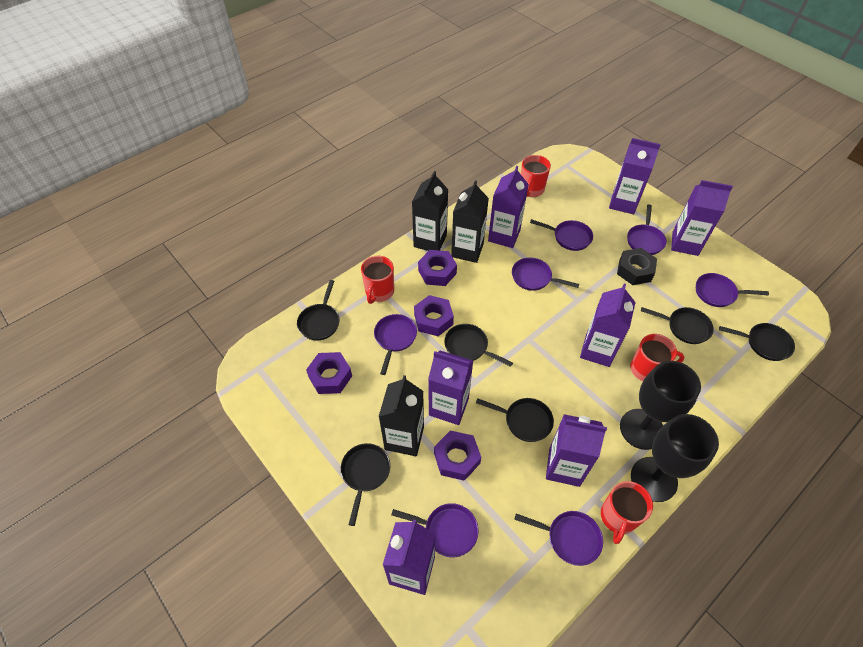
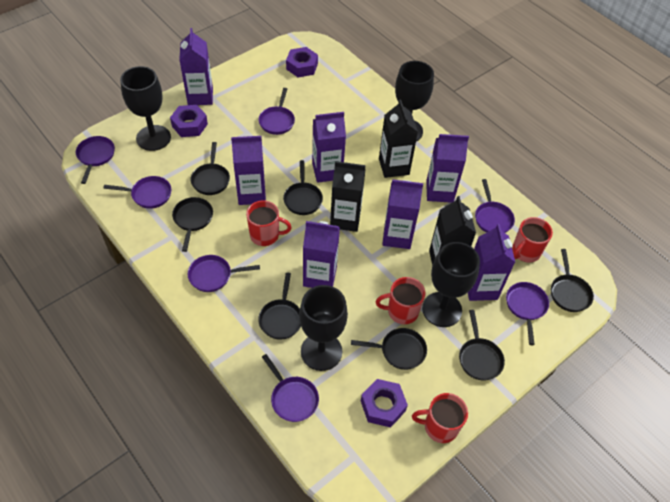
black goblet: [620,361,701,450] [631,414,719,502] = 2 -> [120,66,171,151] [299,285,348,371] [395,61,434,142] [422,242,480,327] = 4
black nut: [617,248,657,285] = 1 -> none = 0
black pan: [297,280,340,341] [341,443,390,526] [444,324,513,367] [476,398,554,442] [641,307,714,344] [719,323,795,361] = 6 -> [172,197,213,252] [191,142,230,195] [258,272,301,340] [283,160,323,215] [351,328,427,370] [459,310,505,381] [551,249,594,312] = 7
purple nut: [306,352,352,394] [414,295,454,336] [418,250,457,286] [434,430,481,481] = 4 -> [170,105,208,137] [286,47,318,77] [361,379,408,428] = 3

